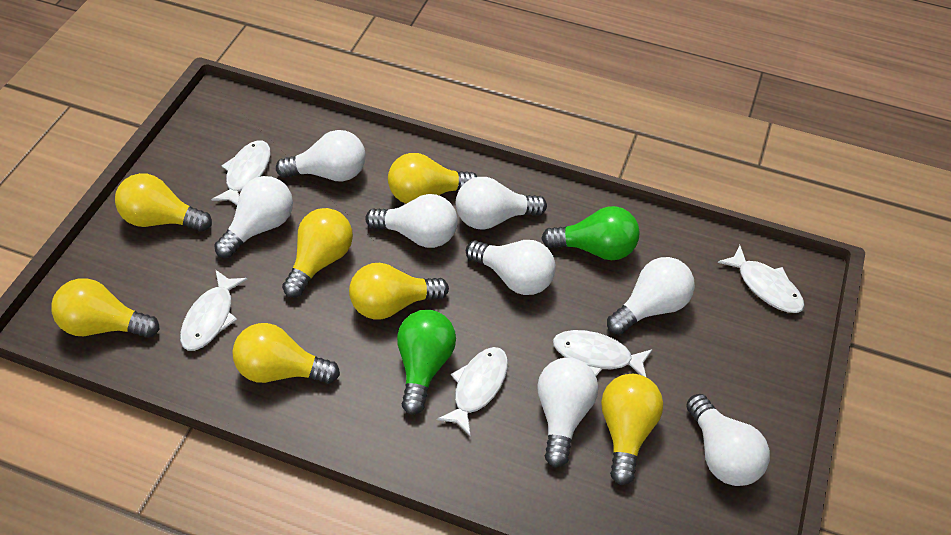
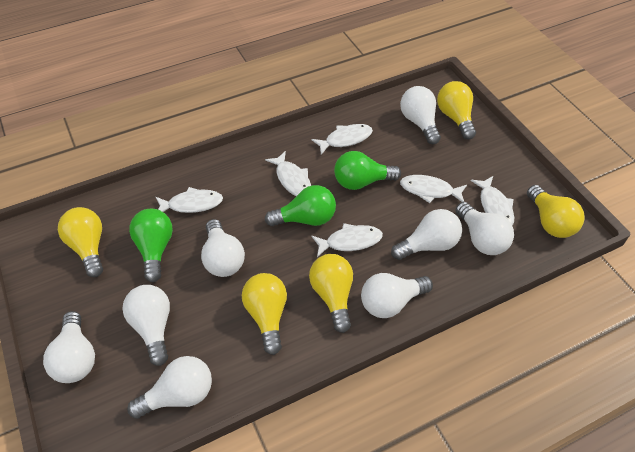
green light bulb: [397,310,456,415] [541,206,640,260] = 2 -> [129,209,173,282] [265,185,336,226] [334,151,401,190] = 3
white fish: [180,270,248,351] [211,141,271,205] [437,347,508,436] [553,330,653,377] [718,245,805,313] = 5 -> [156,187,223,213] [265,151,311,196] [311,124,373,155] [311,223,383,257] [400,175,467,203] [471,176,514,226] = 6
yellow light bulb: [51,278,159,338] [115,173,212,232] [232,323,340,384] [282,208,353,298] [349,263,449,319] [388,153,477,204] [601,374,663,485] = 7 -> [58,207,103,277] [242,273,287,355] [309,254,353,333] [437,81,476,140] [527,185,585,238] = 5

